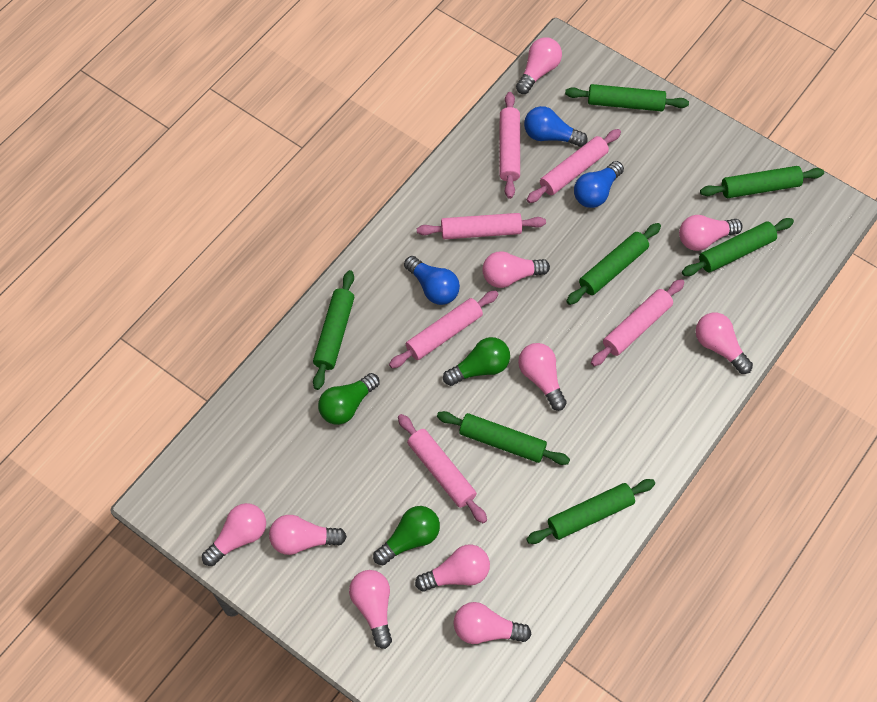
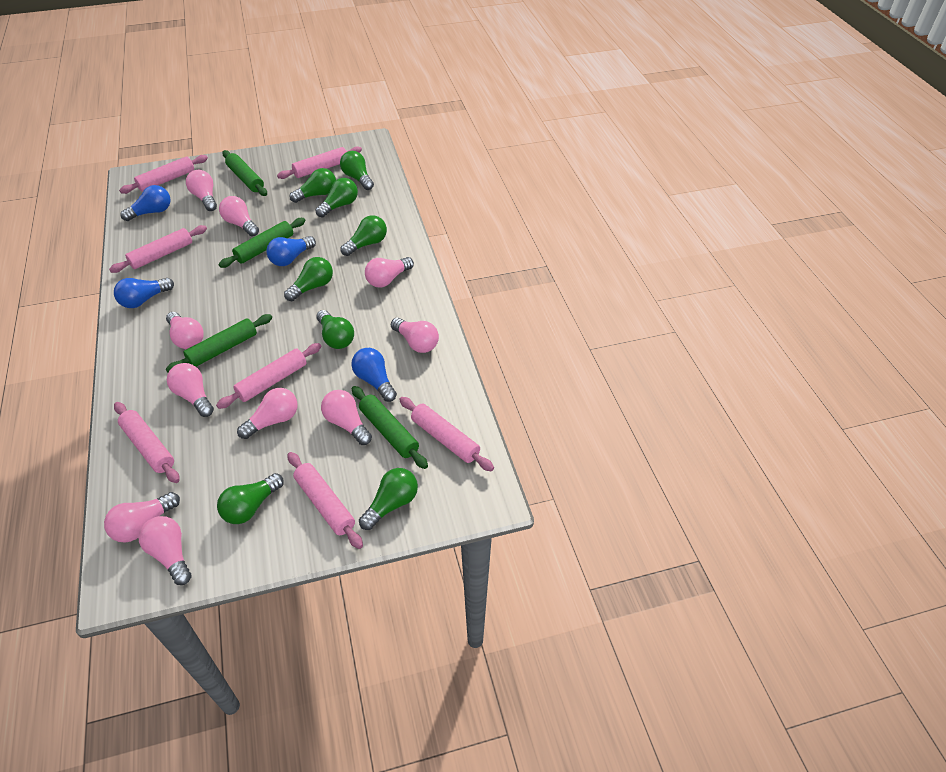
blue light bulb: [404,256,460,305] [524,106,588,147] [574,161,624,208] = 3 -> [114,278,174,308] [121,185,171,221] [266,236,316,266] [351,348,397,402] = 4
green light bulb: [318,373,380,425] [373,506,440,565] [443,337,510,386] = 3 -> [217,473,284,524] [284,257,333,301] [289,168,336,203] [316,178,358,217] [316,310,354,349] [340,151,374,190] [341,215,387,256] [359,468,418,530] = 8
green rolling pin: [313,270,354,390] [437,411,570,465] [527,479,655,544] [565,84,689,111] [566,223,661,305] [682,218,794,276] [700,166,824,198] = 7 -> [166,314,272,372] [219,218,305,268] [222,150,267,196] [352,386,428,469] = 4
pink rolling pin: [389,290,498,368] [398,414,487,524] [417,213,546,239] [499,92,520,199] [527,129,621,203] [591,279,685,366] = 6 -> [109,225,207,273] [114,402,180,483] [119,155,208,194] [216,343,321,409] [277,146,362,179] [288,452,363,549] [399,397,494,471] = 7

